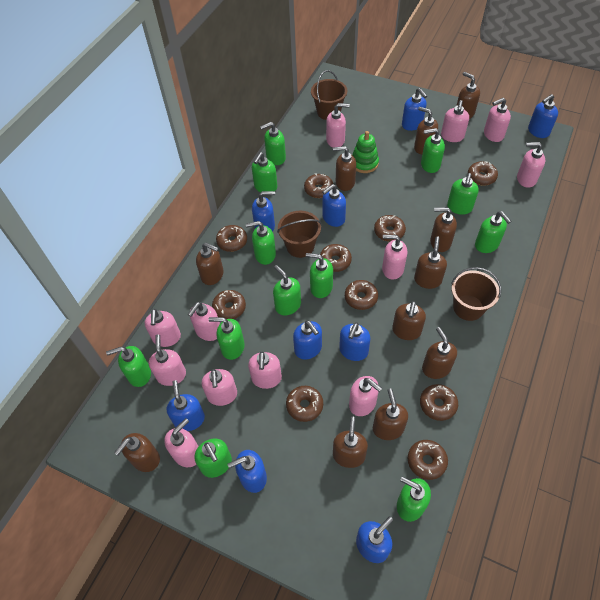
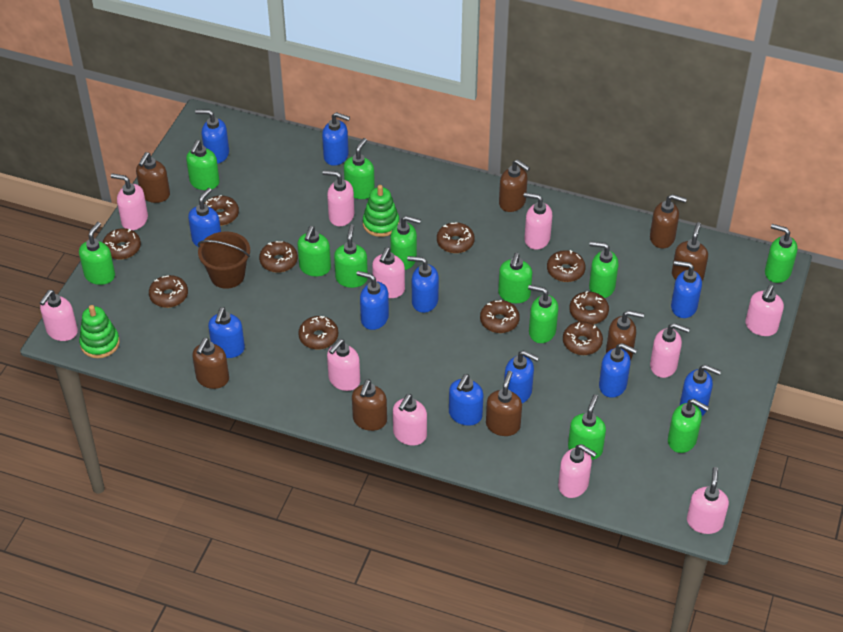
blue soap dispenser: [167,380,205,431] [228,450,267,493] [252,191,275,232] [293,320,322,360] [322,184,346,227] [339,322,370,361] [356,516,393,563] [402,88,427,131] [528,94,558,138] = 9 -> [188,188,221,247] [195,110,229,164] [208,307,245,358] [322,112,350,166] [357,271,389,330] [407,256,439,313] [449,374,483,426] [504,350,539,403] [599,343,637,398] [671,261,702,318] [680,365,721,416] = 11
brown bucket: [277,211,321,258] [311,70,347,120] [451,267,501,321] = 3 -> [198,231,250,289] = 1
brown soap dispenser: [114,433,160,472] [196,243,224,285] [333,146,356,191] [333,416,368,468] [373,389,408,440] [392,301,426,340] [414,107,438,154] [414,236,447,289] [422,327,457,379] [430,207,457,252] [456,72,480,119] = 11 -> [136,152,170,203] [192,338,229,389] [352,380,387,431] [486,371,522,436] [499,159,530,212] [606,310,644,360] [650,194,687,248] [672,222,708,281] = 8
green stacking toy: [352,131,379,173] = 1 -> [79,305,120,358] [363,185,399,237] = 2
pink soap dispenser: [145,309,181,347] [149,334,186,386] [164,418,199,467] [188,302,220,341] [202,369,237,406] [248,351,282,389] [326,103,350,147] [349,376,382,416] [382,235,407,280] [441,100,469,142] [484,98,511,142] [517,142,545,188] = 12 -> [40,290,78,341] [111,173,148,230] [323,170,354,226] [327,339,360,391] [372,247,405,298] [393,394,427,445] [523,192,552,250] [558,444,597,498] [650,323,690,378] [687,467,729,534] [745,285,784,336] = 11

